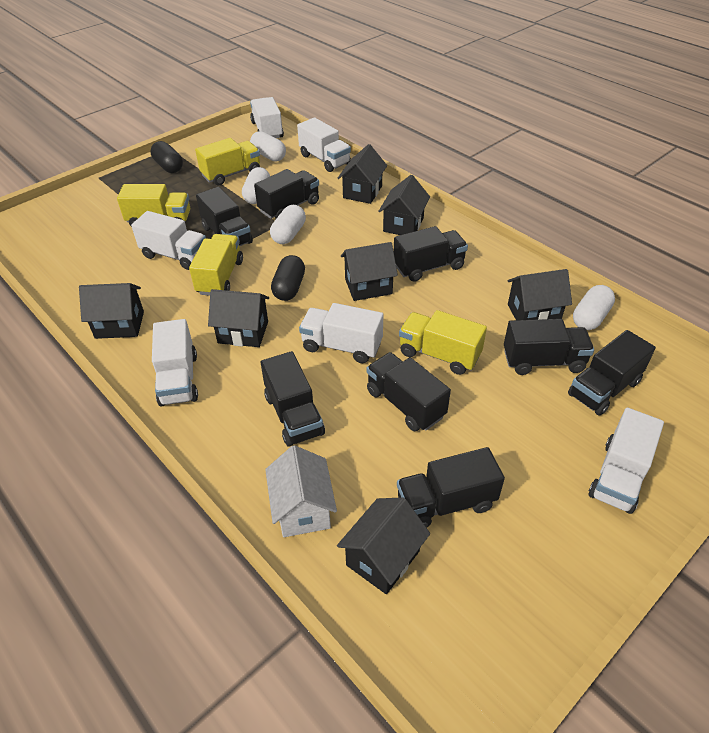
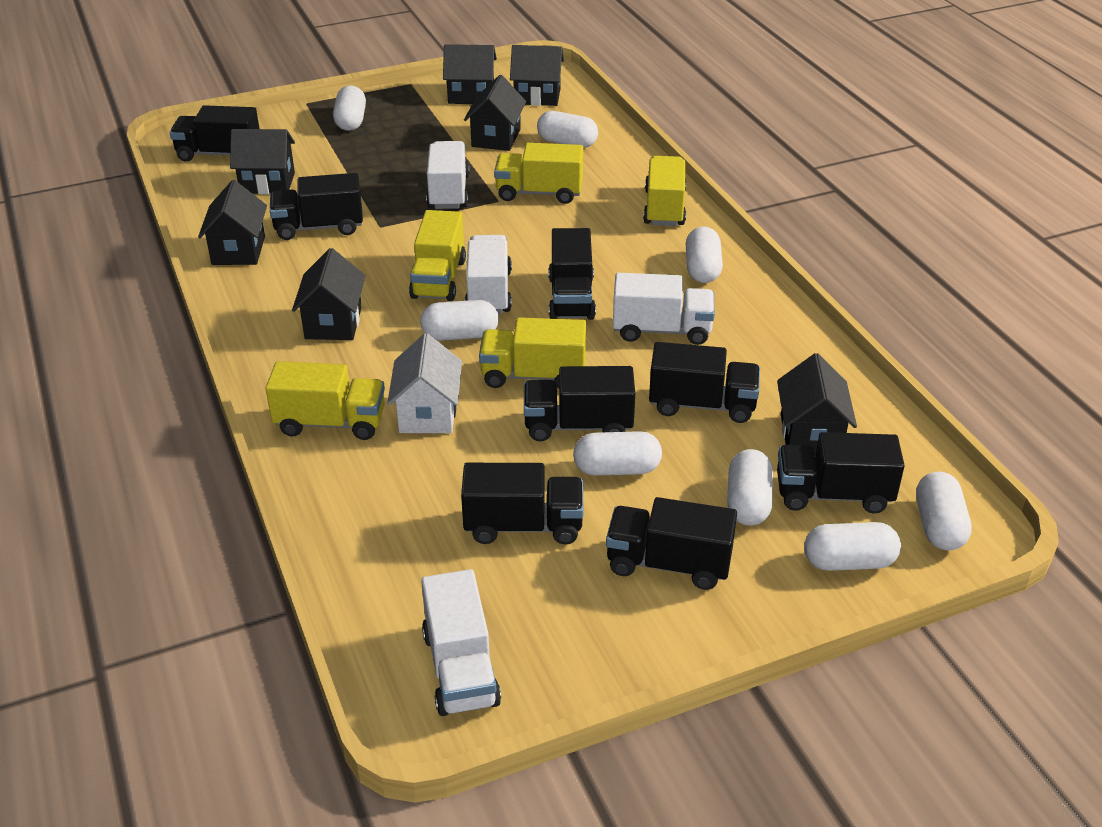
black capsule: [150,141,183,173] [271,255,305,301] = 2 -> none = 0
white capsule: [242,167,270,204] [250,131,286,162] [270,205,306,244] [573,285,615,330] = 4 -> [333,85,366,131] [420,300,499,341] [537,111,598,148] [573,431,662,476] [686,226,723,283] [727,449,773,525] [804,522,901,571] [916,472,972,550] = 8
white truck: [131,211,206,270] [152,319,198,406] [250,97,284,138] [297,117,351,172] [299,303,383,363] [589,408,664,514] = 6 -> [421,569,501,716] [426,141,470,209] [465,235,512,314] [613,273,715,345] = 4
yellow truck: [117,184,190,227] [189,234,243,296] [195,138,260,186] [399,310,487,375] = 4 -> [266,361,385,440] [409,210,466,301] [479,317,586,389] [494,143,583,204] [643,156,686,226] = 5

